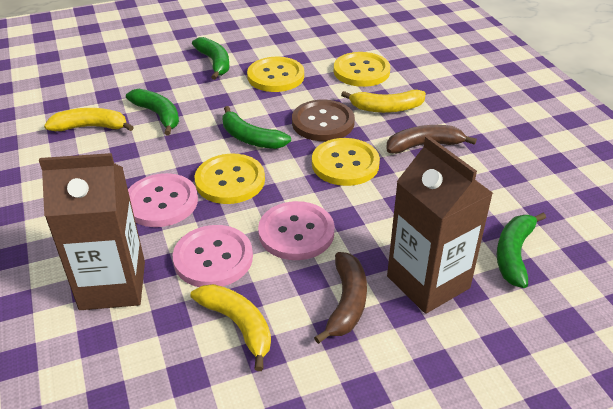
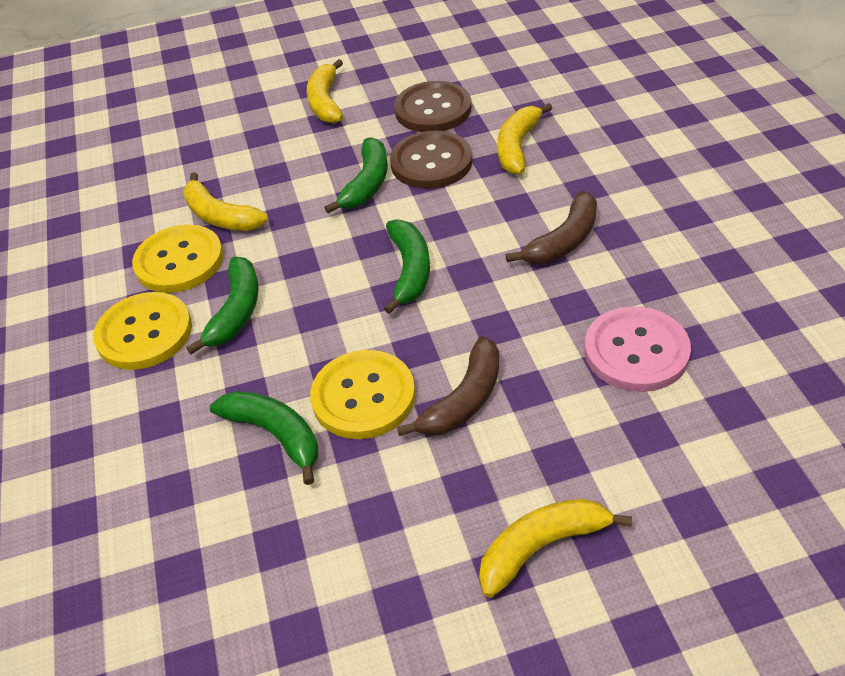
brown button: [292,100,355,141] = 1 -> [390,131,472,189] [394,81,471,132] = 2
brown carton: [39,153,145,310] [387,136,493,314] = 2 -> none = 0
pink button: [128,173,198,227] [173,225,253,287] [258,201,334,260] = 3 -> [585,306,691,392] = 1
yellow banana: [44,108,134,131] [190,284,271,371] [341,90,426,113] = 3 -> [183,172,268,231] [307,59,343,123] [479,499,632,598] [498,103,552,175] = 4
yellow button: [194,154,265,204] [247,57,304,92] [312,138,380,186] [334,52,390,87] = 4 -> [93,292,192,370] [132,224,224,293] [310,350,415,439] = 3

